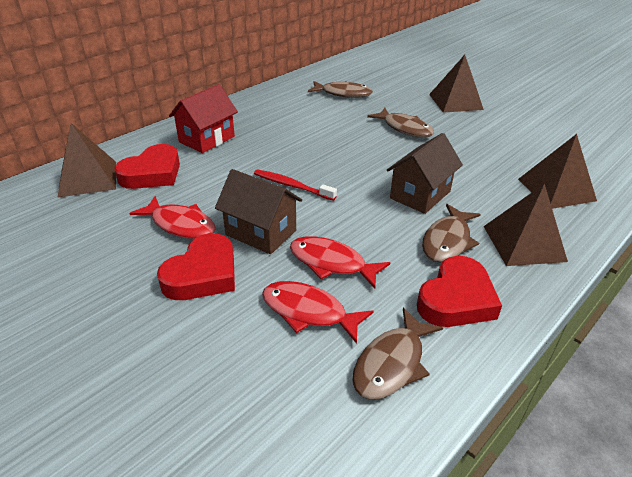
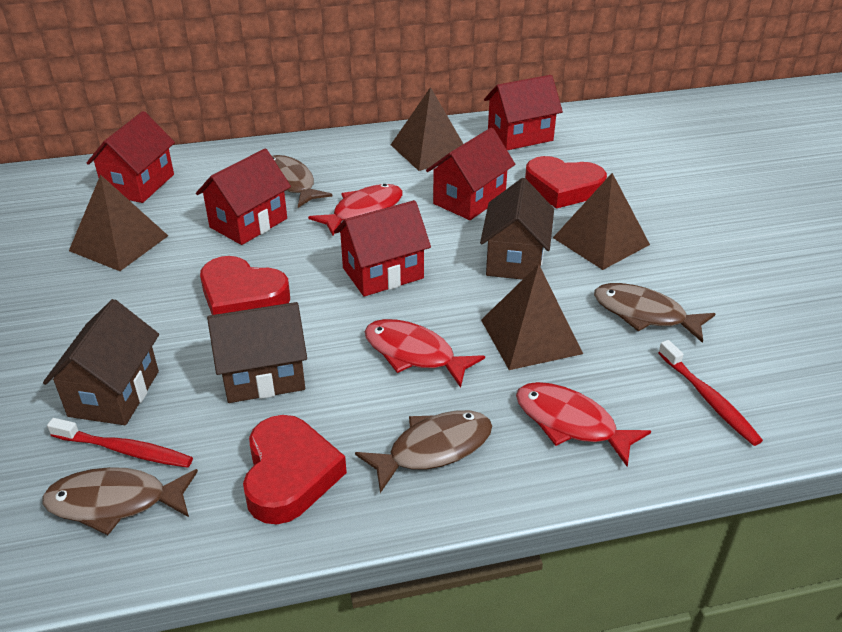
brown house: [215,169,302,254] [387,133,463,214] = 2 -> [43,299,159,425] [207,302,307,403] [480,178,554,280] = 3
red house: [169,84,238,153] = 1 -> [87,111,175,203] [196,149,291,245] [334,200,431,297] [426,127,515,220] [484,75,563,150] = 5
red toothbrush: [254,169,337,201] = 1 -> [47,418,193,468] [658,340,763,446] = 2

